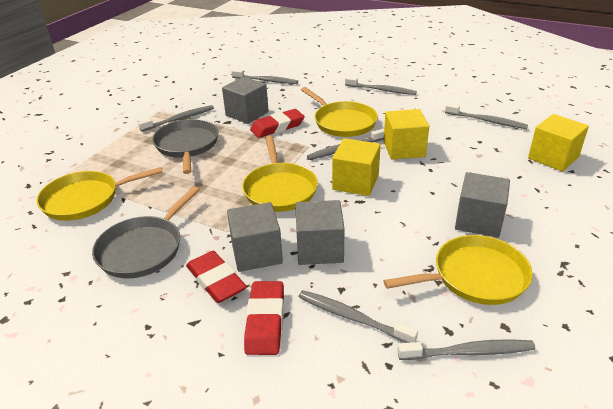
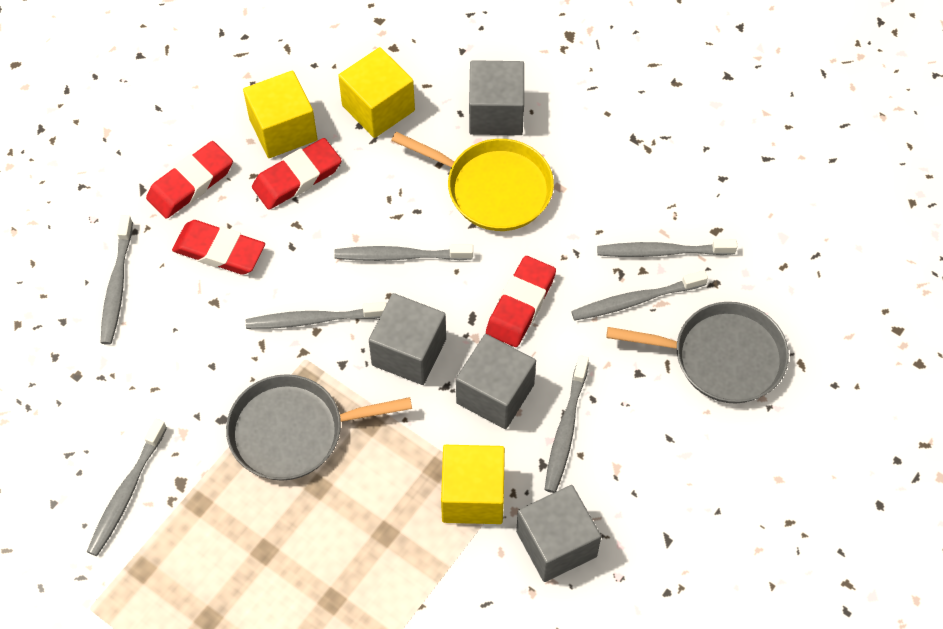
red eraser: [186,251,247,303] [244,281,284,355] [250,109,305,138] = 3 -> [146,141,233,219] [172,220,265,275] [252,138,342,210] [486,256,556,347] = 4
yellow pan: [36,167,163,221] [242,136,318,212] [301,87,378,137] [384,235,533,305] = 4 -> [391,132,554,231] = 1

